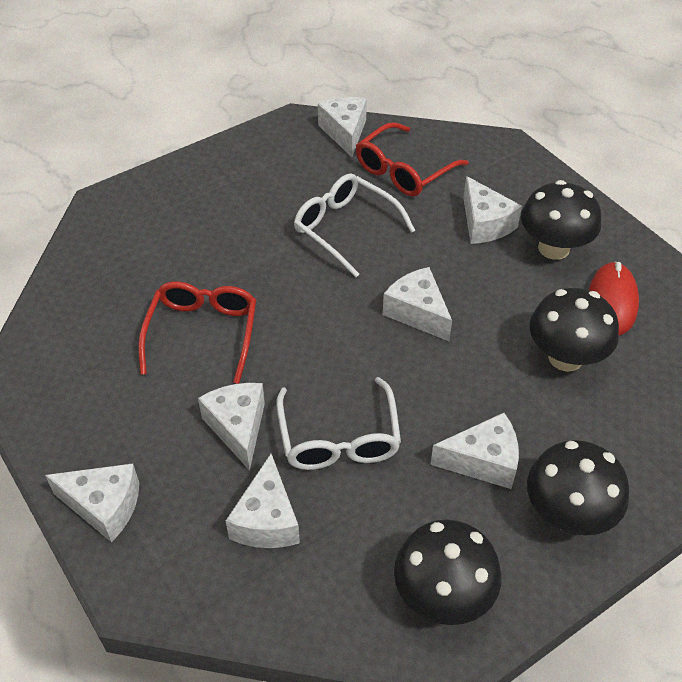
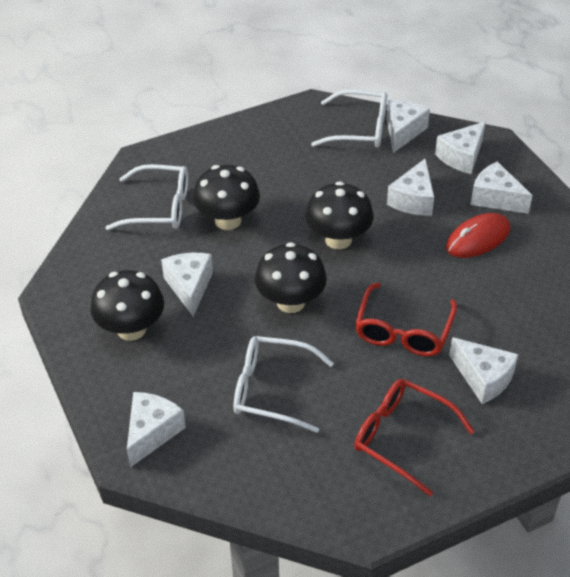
white glasses: [276,377,401,470] [294,173,415,277] = 2 -> [105,164,188,230] [234,336,334,433] [311,89,387,148] = 3

